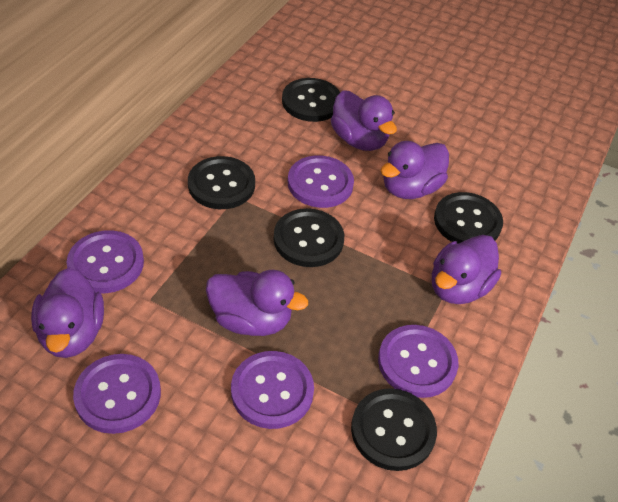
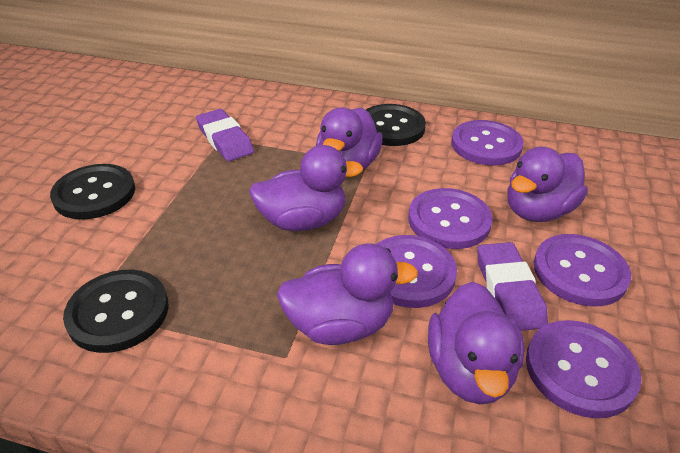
black button: [188,156,255,209] [273,208,344,267] [282,78,340,122] [351,388,437,471] [434,192,503,243] = 5 -> [50,164,135,220] [63,270,169,353] [366,104,426,146] = 3
purple eraser: none = 0 -> [196,109,254,161] [477,242,548,331] = 2

